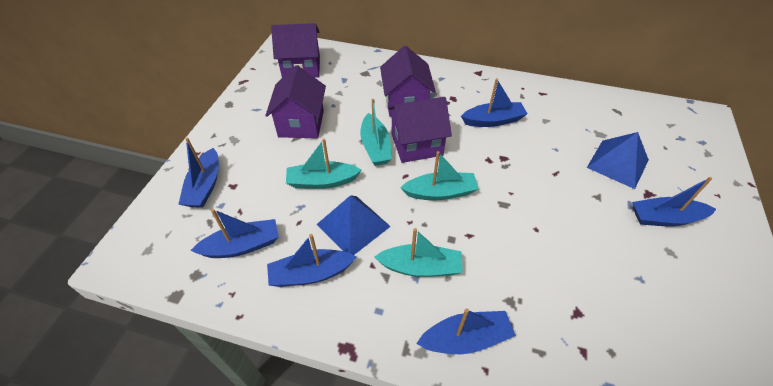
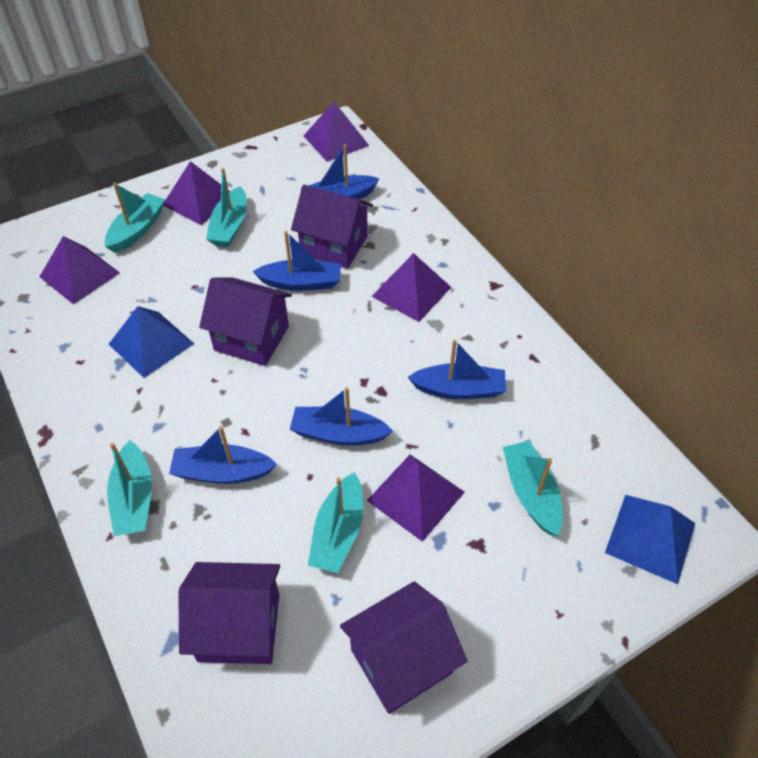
blue boat: [178,137,219,208] [190,209,279,258] [267,234,356,287] [416,308,516,354] [461,78,528,127] [632,177,716,226] = 6 -> [169,426,277,484] [252,231,341,291] [290,387,393,446] [301,144,380,199] [408,340,506,399] = 5
purple pyramid: none = 0 -> [40,236,120,304] [163,161,230,225] [304,102,369,162] [367,455,465,542] [371,253,451,322] = 5
turquoise boat: [286,139,362,189] [360,99,392,166] [374,228,463,277] [400,151,479,200] = 4 -> [105,183,165,253] [107,440,152,536] [206,168,247,247] [308,472,363,573] [503,441,563,536] = 5

